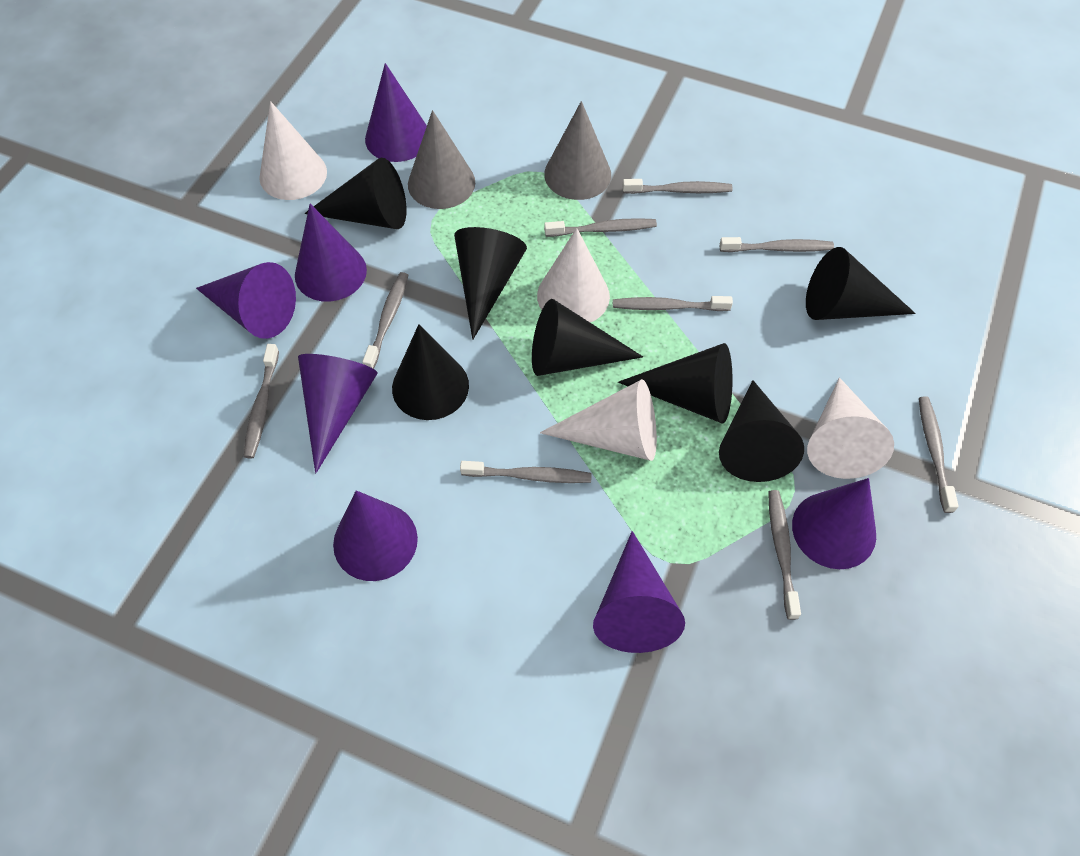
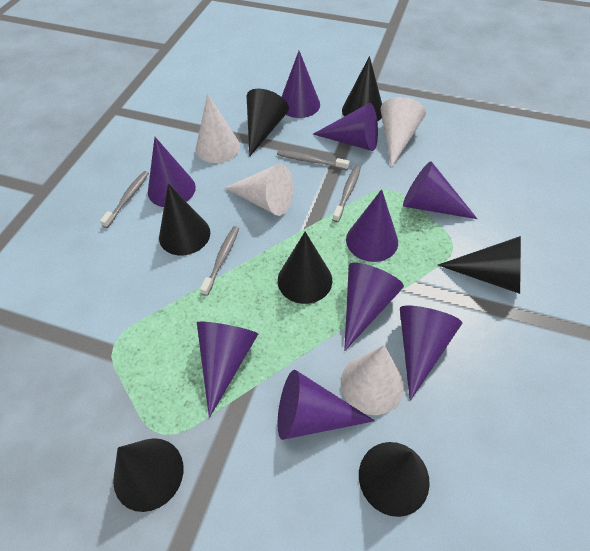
grey cone: [408,110,475,209] [544,101,611,200] = 2 -> none = 0
grey toothbrush: [244,344,279,459] [362,272,408,369] [460,461,592,483] [544,218,657,237] [613,296,733,311] [623,179,732,194] [720,237,834,252] [768,490,801,620] [919,396,959,513] = 9 -> [100,171,149,228] [200,226,239,296] [277,150,350,170] [333,165,361,222] = 4
purple cone: [196,262,296,339] [295,204,367,302] [298,354,377,473] [333,490,418,581] [365,63,427,162] [593,531,685,653] [792,478,876,569] = 7 -> [148,137,196,207] [197,322,258,418] [278,370,375,440] [282,51,320,118] [313,103,378,151] [344,263,404,351] [346,189,398,262] [400,306,462,401] [403,162,477,219] = 9

